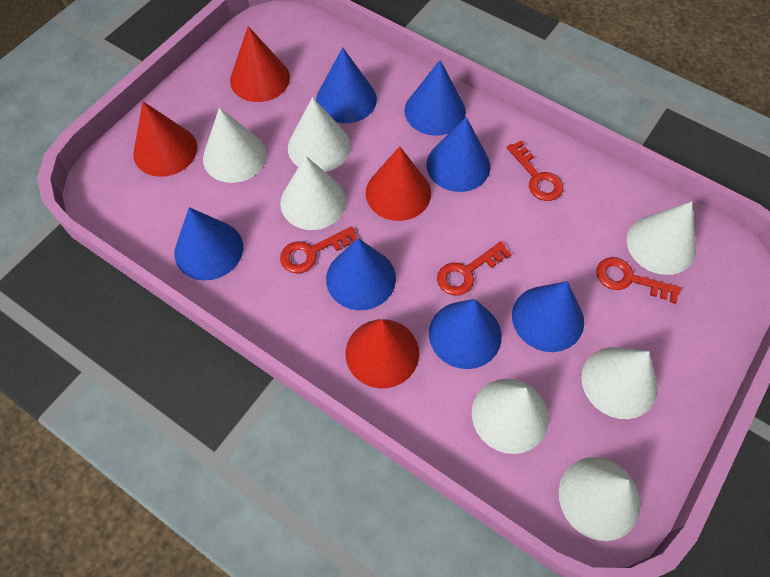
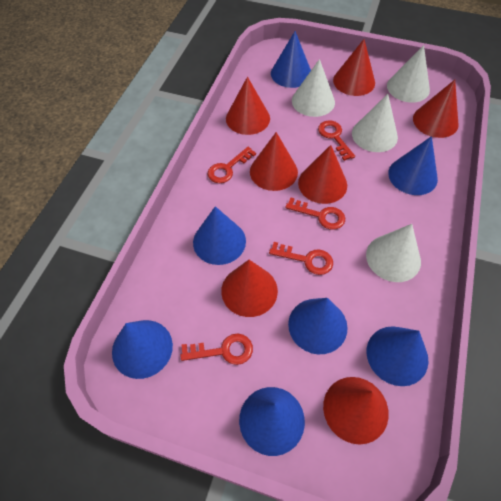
red cone: [133,102,197,177] [230,26,290,102] [346,319,419,388] [366,146,431,221] = 4 -> [221,260,278,317] [226,77,270,135] [250,132,298,191] [298,145,347,204] [323,377,389,445] [333,39,375,96] [413,80,459,138] = 7
red key: [280,226,358,274] [437,241,512,295] [507,141,563,201] [597,257,681,304] = 4 -> [180,333,253,365] [207,147,256,183] [269,242,333,275] [285,198,345,230] [318,120,355,161] = 5
white cone: [203,107,267,183] [280,156,346,230] [288,97,351,172] [472,379,549,454] [559,457,641,541] [581,347,658,419] [627,202,696,275] = 7 -> [292,59,335,117] [352,94,398,152] [366,224,421,282] [387,45,430,102] = 4

